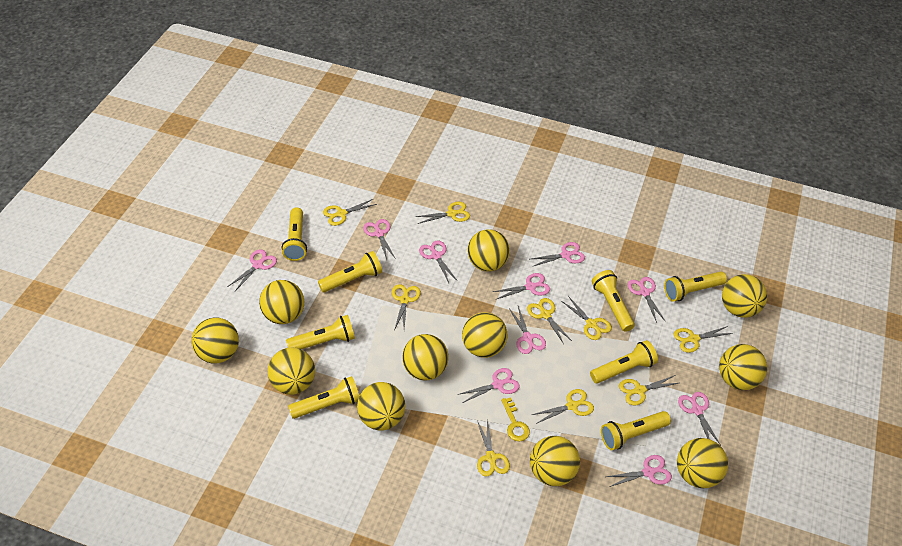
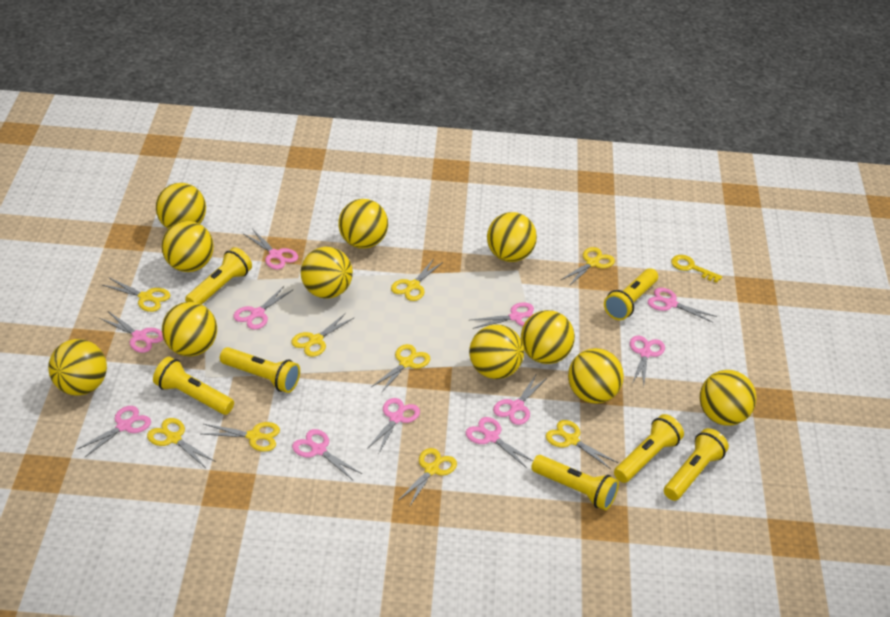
pink scissors: [227,249,277,291] [363,219,396,260] [419,241,457,283] [458,368,520,403] [493,273,550,299] [509,306,546,354] [532,242,585,267] [606,455,672,487] [628,277,666,323] [678,392,721,445] = 10 -> [76,406,151,457] [99,311,163,353] [233,286,293,330] [244,229,298,270] [292,429,362,480] [367,398,420,455] [466,417,533,468] [471,302,534,329] [493,375,547,425] [630,336,665,385] [648,288,717,323] = 11
yellow flashlight: [282,207,307,261] [286,315,355,349] [288,376,359,419] [318,251,382,292] [590,340,658,384] [592,270,635,332] [601,411,671,450] [664,271,727,302] = 8 -> [153,357,234,415] [185,247,252,304] [220,347,300,393] [531,455,619,510] [604,268,658,320] [614,414,684,483] [664,428,729,501] = 7

